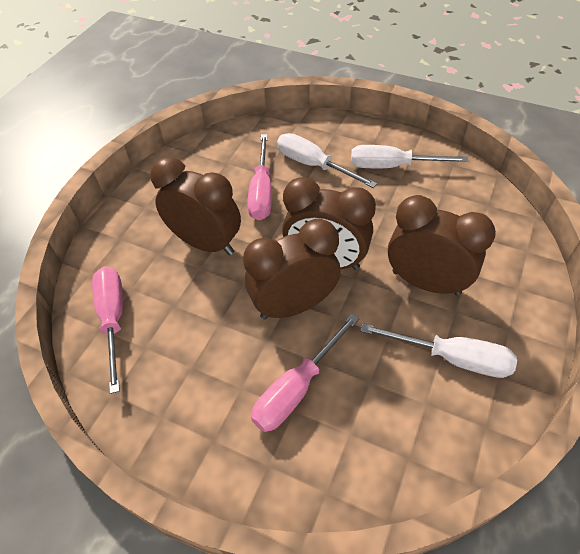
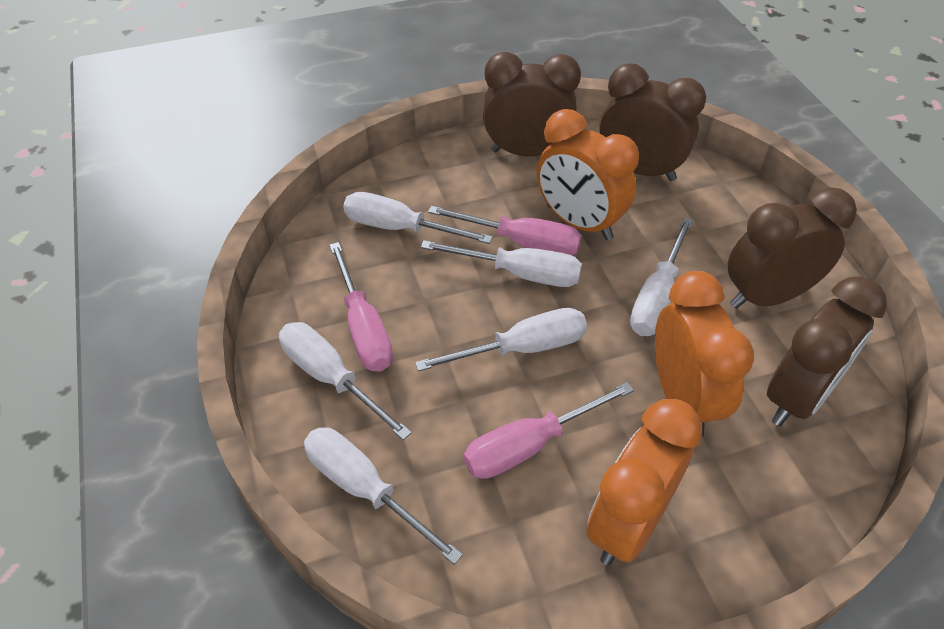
orange clock: none = 0 -> [537,109,639,240] [586,399,702,566] [655,271,754,437] = 3
white screwdriver: [277,133,377,188] [351,145,468,168] [360,323,517,378] = 3 -> [279,322,412,440] [304,427,463,564] [343,192,493,244] [415,308,587,372] [421,240,582,287] [630,217,693,336] = 6

